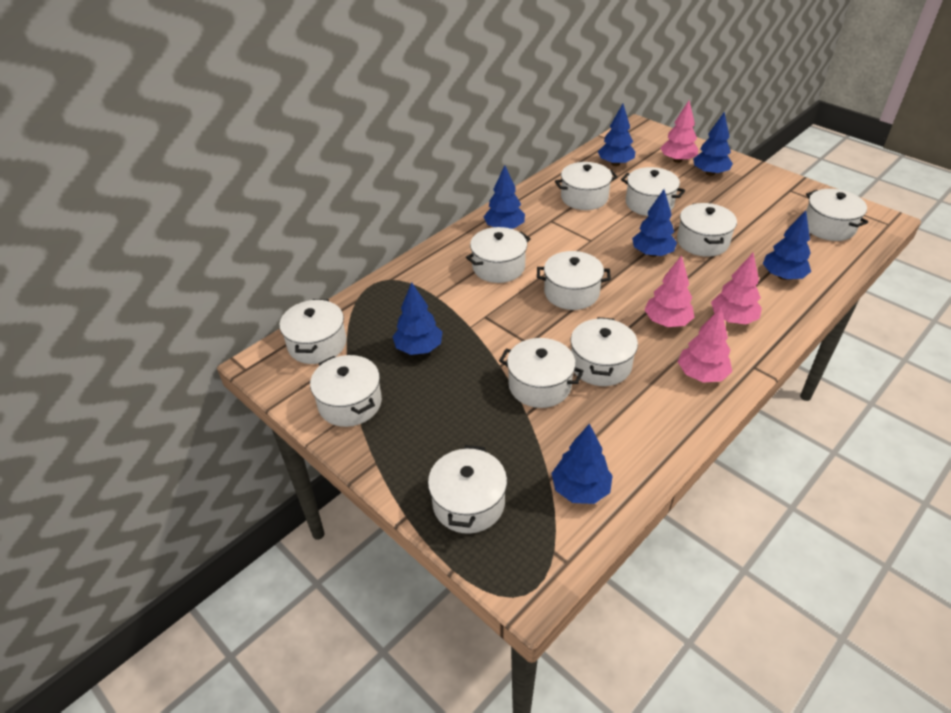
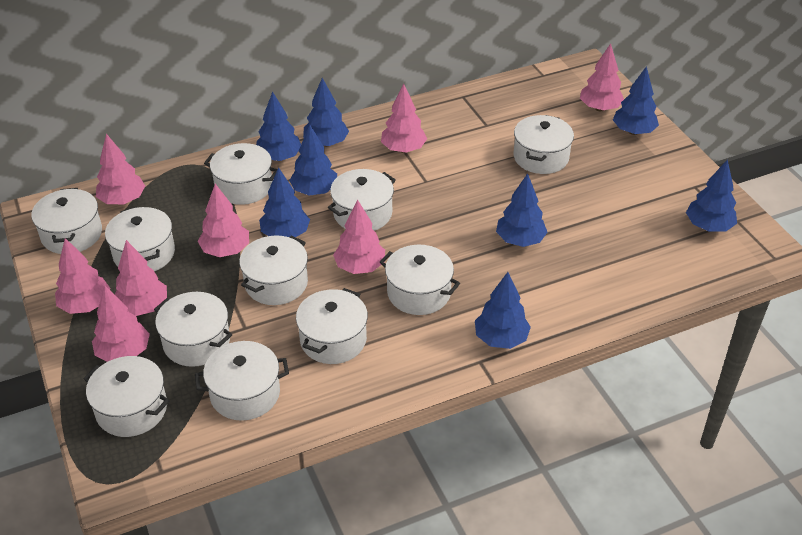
blue tree: [392,282,442,355] [484,165,525,229] [552,424,613,504] [598,104,635,166] [632,189,677,257] [693,112,733,176] [763,210,811,280] = 7 -> [256,92,301,161] [259,167,310,237] [289,125,337,196] [303,78,349,147] [475,272,531,349] [496,173,548,247] [613,66,659,135] [686,159,737,232] = 8
pink tree: [644,255,695,327] [660,100,698,163] [678,308,732,383] [711,253,762,324] = 4 -> [55,238,110,314] [92,286,150,362] [96,134,145,204] [115,240,167,316] [198,184,249,257] [333,200,385,274] [381,84,427,153] [580,43,624,111] = 8

